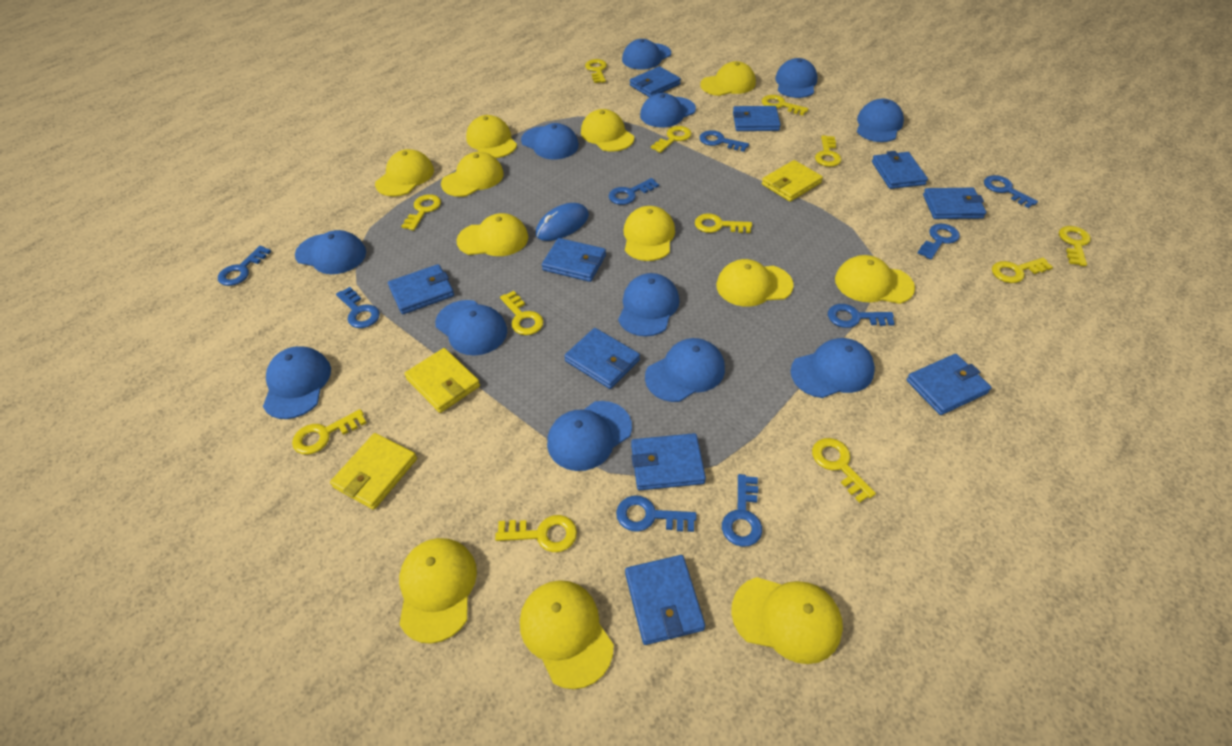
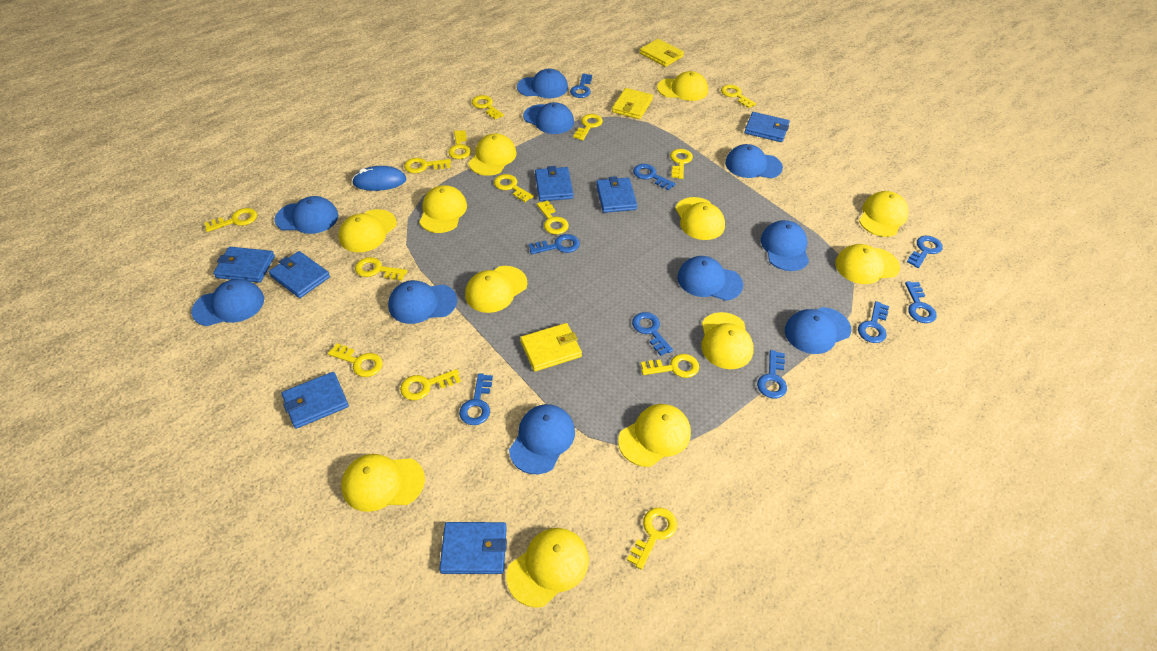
blue cap: [263,346,331,419] [295,230,366,274] [435,300,507,355] [521,123,579,159] [547,401,632,471] [618,273,679,337] [622,39,671,70] [640,93,696,127] [645,338,725,402] [775,58,818,98] [791,338,875,398] [857,99,904,142] = 12 -> [191,279,264,326] [275,196,338,234] [388,280,457,324] [509,404,575,474] [517,69,568,98] [523,102,574,134] [677,256,743,301] [725,144,783,178] [761,220,809,271] [785,307,851,354] = 10
blue wallet: [388,264,454,314] [542,238,606,282] [564,328,640,389] [625,555,705,645] [630,66,681,97] [631,433,706,490] [733,106,781,131] [872,151,928,189] [906,354,992,415] [923,188,986,219] = 10 -> [213,247,275,283] [269,251,330,298] [282,372,349,429] [439,522,507,574] [535,166,573,201] [596,176,637,213] [745,112,790,142] = 7
yellow key: [292,409,366,455] [401,194,441,231] [495,515,577,552] [500,291,544,335] [585,59,607,83] [651,126,692,153] [695,213,752,233] [762,95,809,115] [812,438,876,503] [815,135,841,167] [992,258,1053,283] [1059,226,1091,266] = 12 -> [205,208,257,232] [328,343,383,377] [355,257,407,280] [400,369,461,400] [404,158,451,173] [448,130,471,159] [472,95,504,119] [494,174,534,202] [537,200,569,234] [573,114,603,140] [627,508,677,570] [641,354,699,378] [670,149,693,179] [721,85,756,108] = 14

